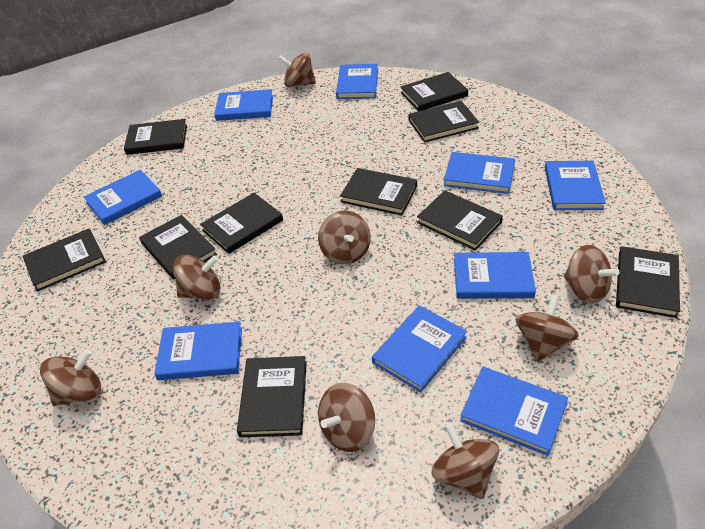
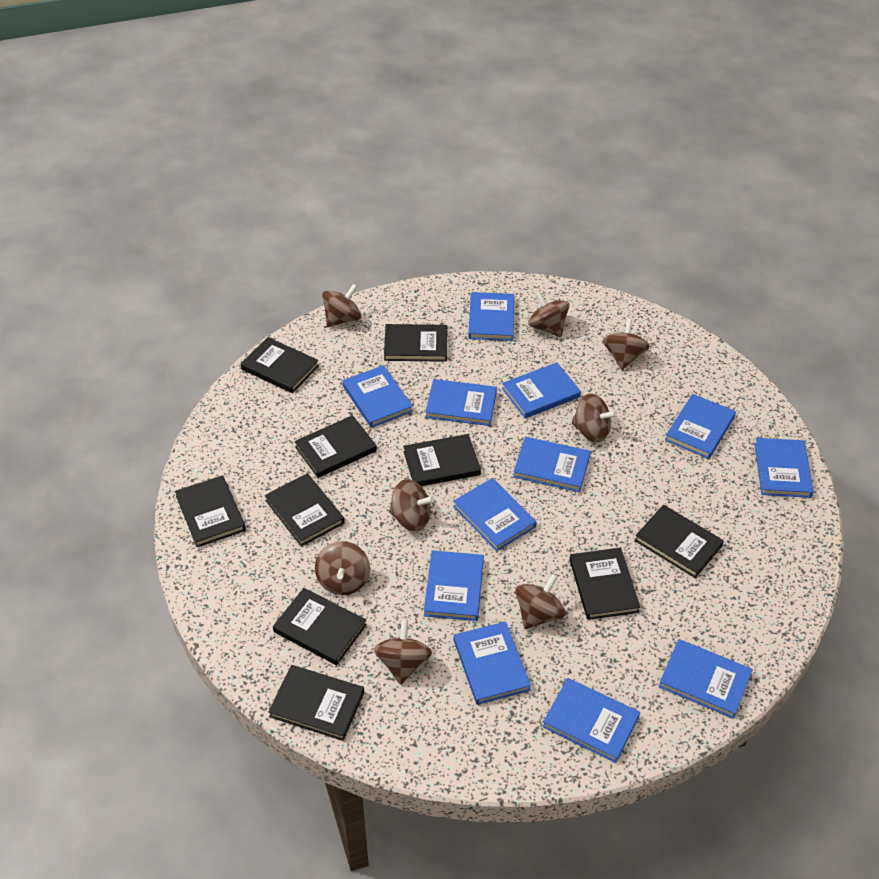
blue book: [84,170,162,225] [154,322,242,380] [214,89,273,121] [336,64,378,99] [372,305,467,393] [444,152,515,194] [454,252,536,299] [460,367,568,456] [545,161,606,210] = 9 -> [342,365,413,428] [424,550,484,621] [425,379,497,426] [453,478,536,551] [454,622,531,705] [468,292,514,341] [502,362,581,418] [513,437,591,492] [542,678,640,763] [659,639,753,719] [665,394,736,459] [754,438,814,498] = 12

